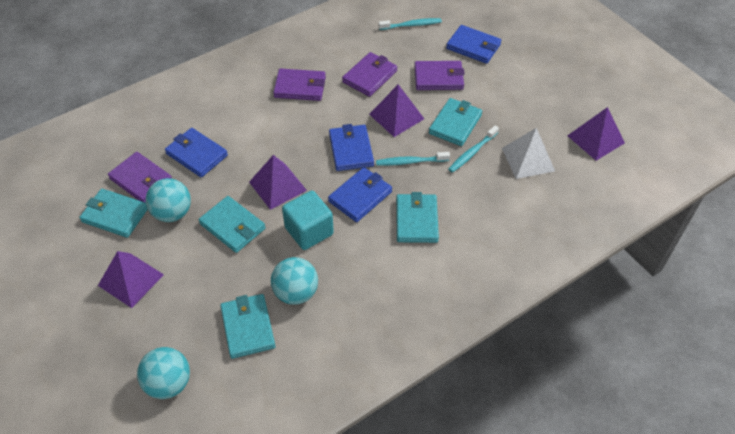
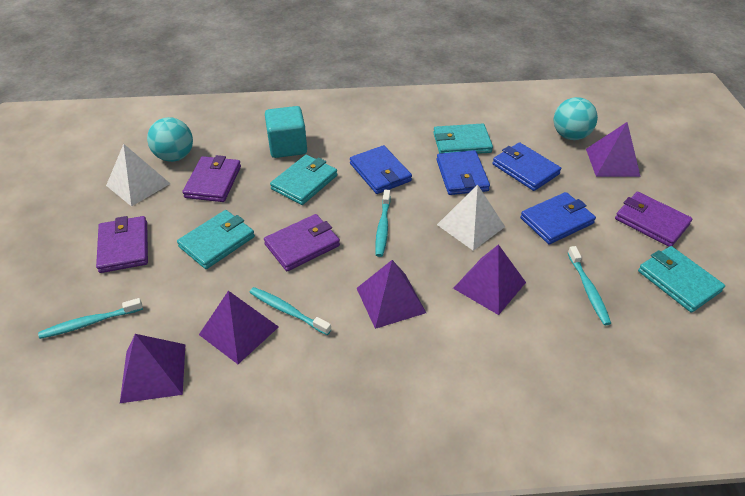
purple pyramid: [98,251,164,308] [249,155,307,210] [369,84,424,137] [567,107,625,161] = 4 -> [120,334,185,403] [199,291,279,364] [357,260,426,329] [453,244,526,315] [586,122,641,177] = 5
turquoise ball: [137,347,190,399] [146,178,191,222] [271,257,318,305] = 3 -> [147,117,193,162] [554,97,598,140] = 2
turquoise toothbrush: [376,152,450,166] [379,18,442,30] [448,125,499,173] = 3 -> [38,298,143,339] [249,287,332,335] [375,190,391,257] [568,246,611,325] = 4
turquoise wallet: [79,189,148,238] [199,196,266,253] [220,294,275,359] [396,192,439,243] [429,98,482,146] = 5 -> [177,210,255,269] [270,155,337,205] [433,123,493,154] [638,246,725,313] = 4
white pyramid: [502,128,555,179] = 1 -> [106,144,171,207] [437,185,505,251] = 2

